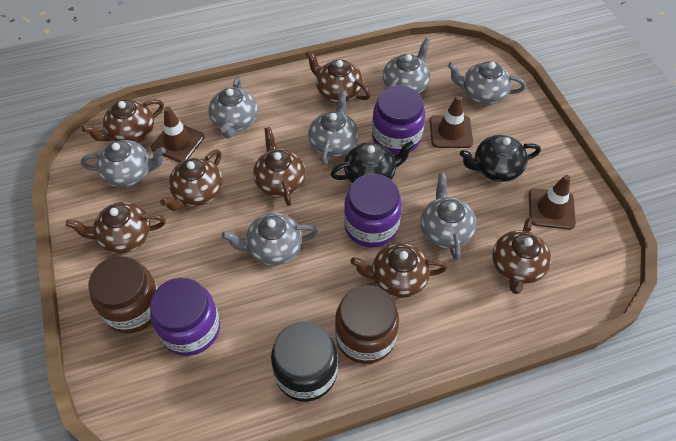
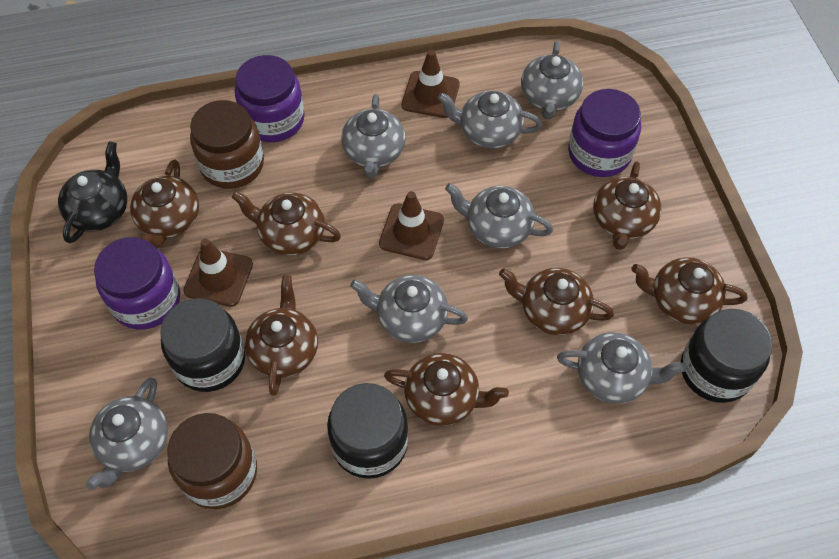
black jar: [271,321,338,402] = 1 -> [160,298,245,392] [327,383,408,479] [681,309,772,403] = 3
black teapot: [331,141,415,183] [460,135,541,182] = 2 -> [58,141,128,243] = 1

